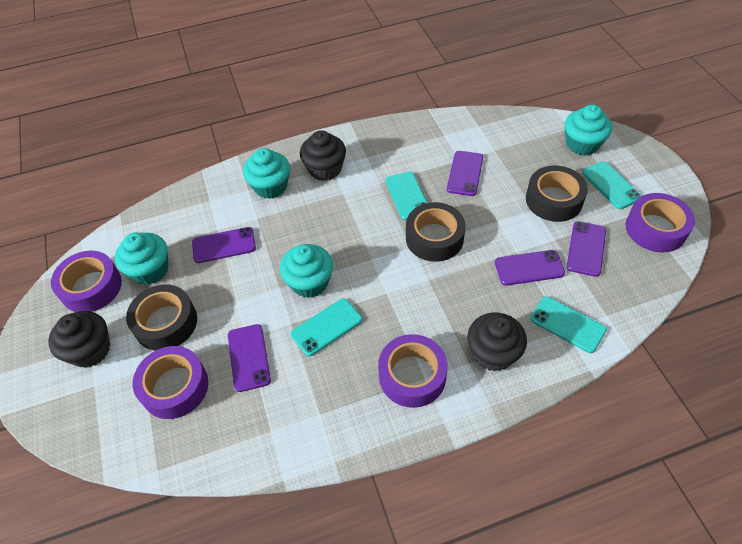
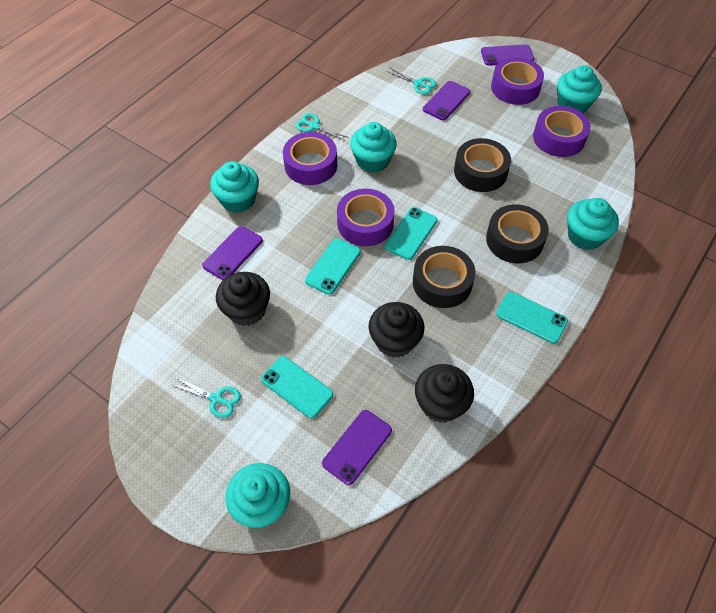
purple phone: [192,227,256,263] [228,324,271,392] [447,151,483,196] [495,250,565,286] [567,221,606,277] = 5 -> [202,226,263,280] [322,410,392,485] [423,81,470,120] [481,44,534,65] = 4
turquoise cupcake: [115,232,168,285] [243,148,290,199] [280,244,333,298] [565,104,612,156] = 4 -> [210,161,259,213] [226,463,290,528] [350,122,397,173] [557,65,602,113] [567,198,619,250] = 5
turquoise scissors: none = 0 -> [173,378,241,418] [296,113,349,141] [387,68,437,94] = 3

